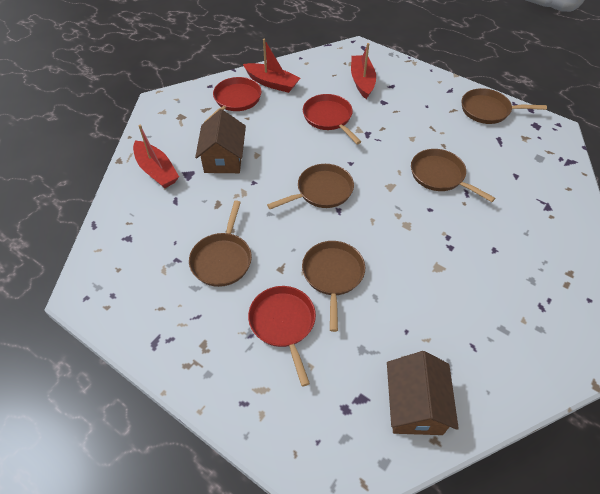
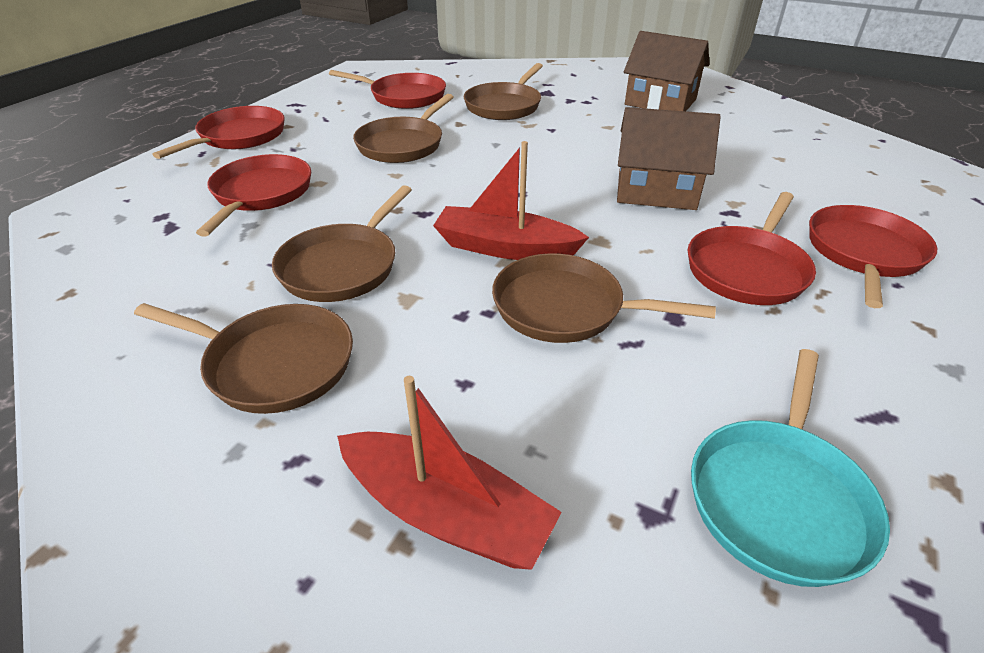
red boat: [133,124,179,188] [243,39,300,93] [351,43,376,99] = 3 -> [337,376,562,570] [433,141,589,260] = 2
red pan: [205,77,262,122] [248,286,316,387] [303,94,361,144] = 3 -> [152,106,285,159] [196,154,311,237] [329,70,446,109] [687,192,816,305] [809,205,937,308] = 5
turquoise pan: none = 0 -> [691,349,890,587] = 1

